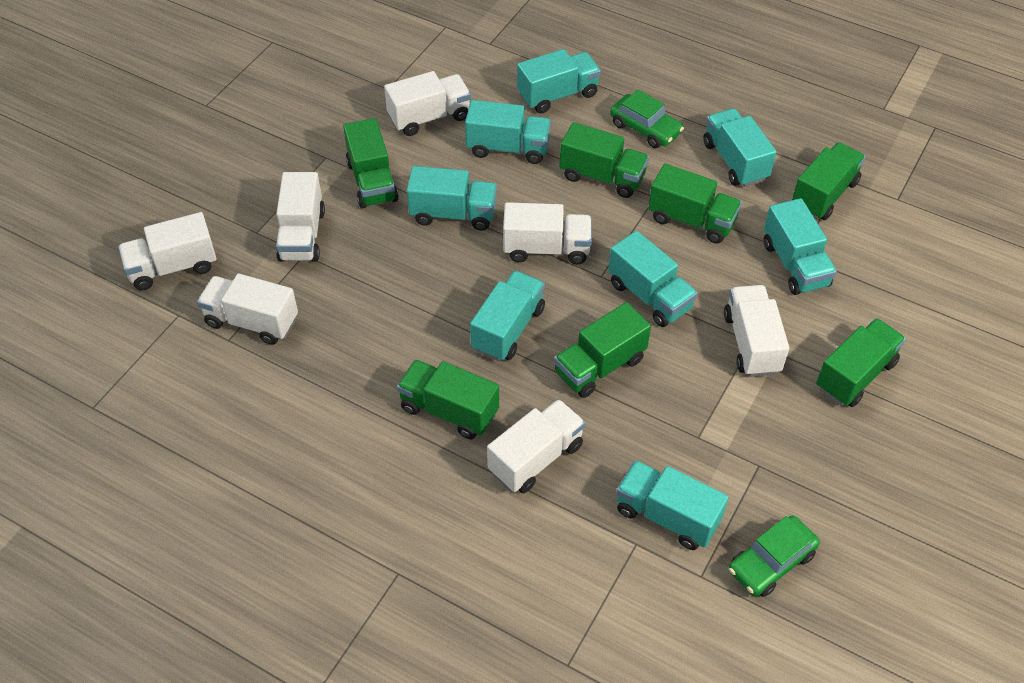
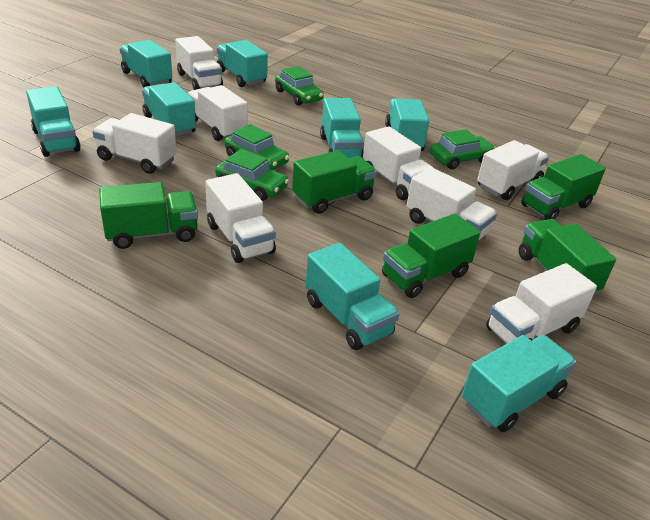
green car: [610,90,684,148] [728,515,820,597] = 2 -> [215,149,289,201] [224,124,289,170] [275,66,324,106] [430,129,496,169] = 4
green truck: [343,118,399,209] [397,359,499,439] [554,302,651,398] [559,122,649,198] [648,164,742,244] [792,142,866,220] [816,318,906,407] = 7 -> [99,182,198,249] [292,150,377,214] [382,213,480,298] [519,219,616,295] [521,154,606,220] = 5
white truck: [118,212,217,290] [197,273,298,345] [276,172,325,262] [384,71,471,136] [487,399,585,493] [503,202,592,264] [724,285,789,377] = 7 -> [93,113,177,174] [175,36,223,90] [187,85,248,141] [205,173,276,263] [363,126,433,200] [407,167,497,241] [477,140,549,200] [486,263,597,344] = 8

